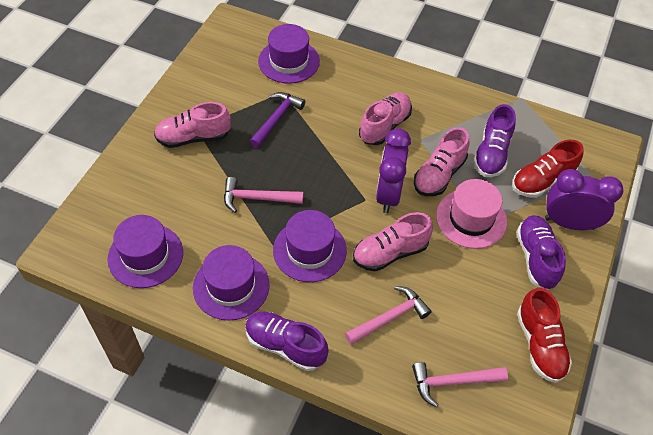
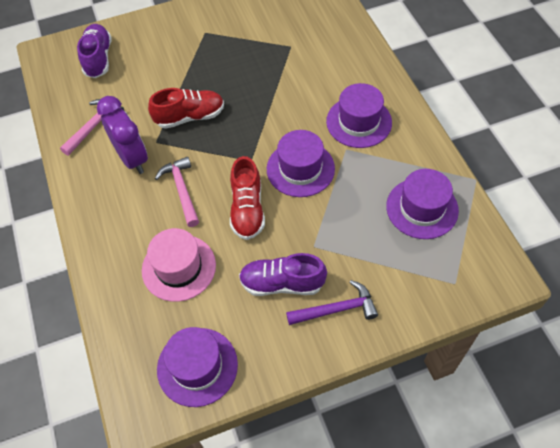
pink hammer: [224,177,303,213] [345,286,432,345] [412,362,508,407] = 3 -> [60,99,124,156] [155,157,199,227] = 2
pink shoe: [154,102,231,148] [353,212,433,271] [359,92,412,145] [414,127,469,196] = 4 -> none = 0
purple clock: [376,129,411,213] [545,169,624,230] = 2 -> [97,96,148,174] = 1
purple shoe: [245,312,329,371] [473,104,516,177] [516,215,566,290] = 3 -> [77,24,112,78] [239,253,327,296] = 2

